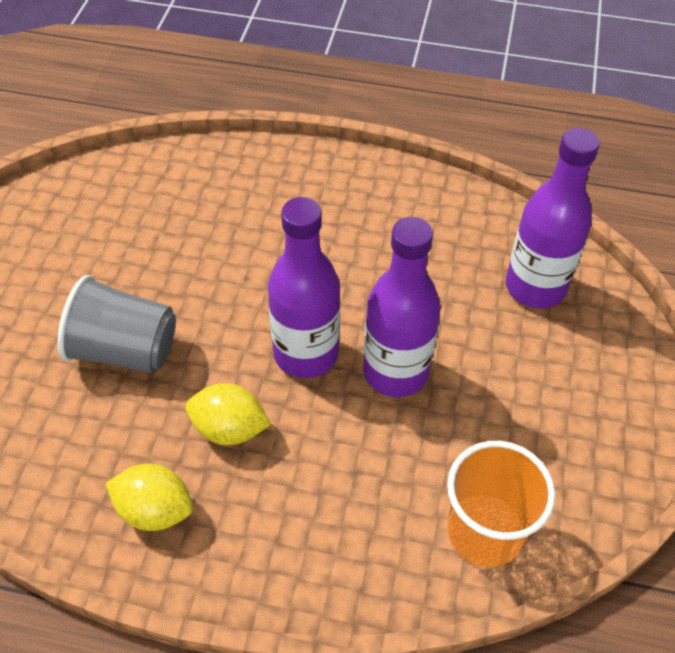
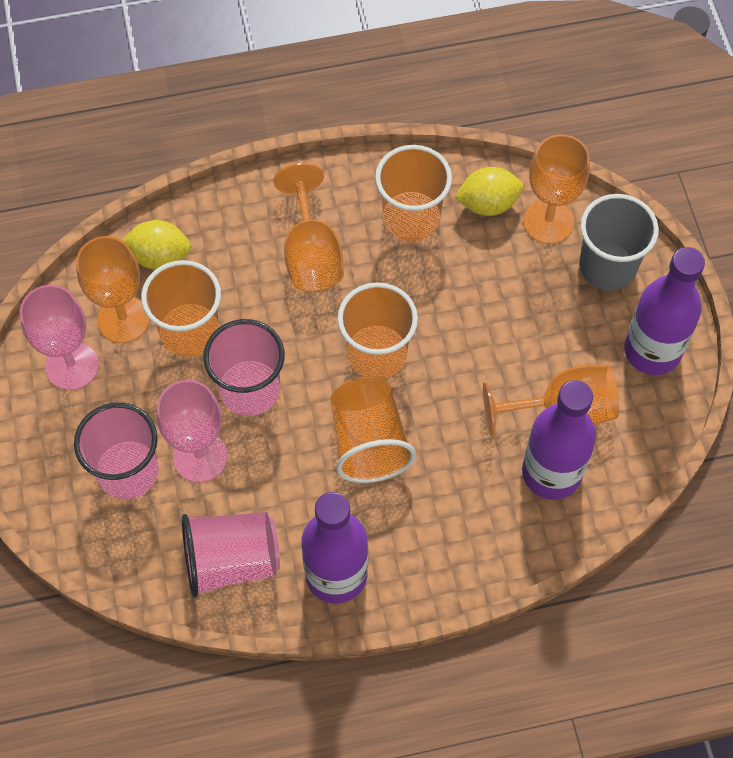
orange cup: [447,441,555,567] = 1 -> [141,260,221,357] [330,377,416,483] [337,282,418,379] [375,145,452,241] = 4
orange goblet: none = 0 -> [76,236,150,343] [274,163,344,292] [483,365,619,436] [523,134,590,244] = 4
pink cup: none = 0 -> [74,402,159,499] [182,512,280,598] [203,319,285,416] = 3
pink goblet: none = 0 -> [20,285,99,390] [157,380,228,483] = 2

